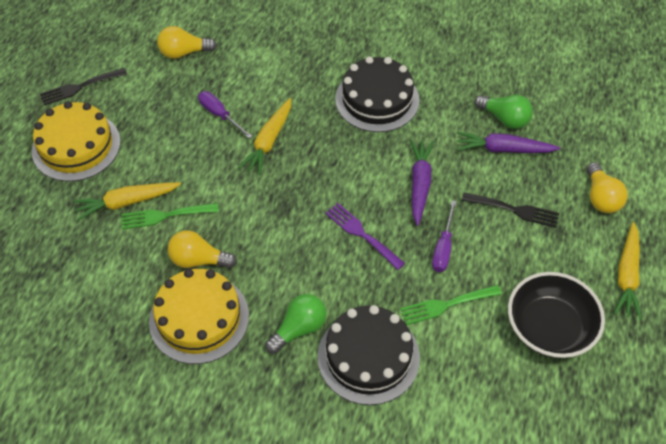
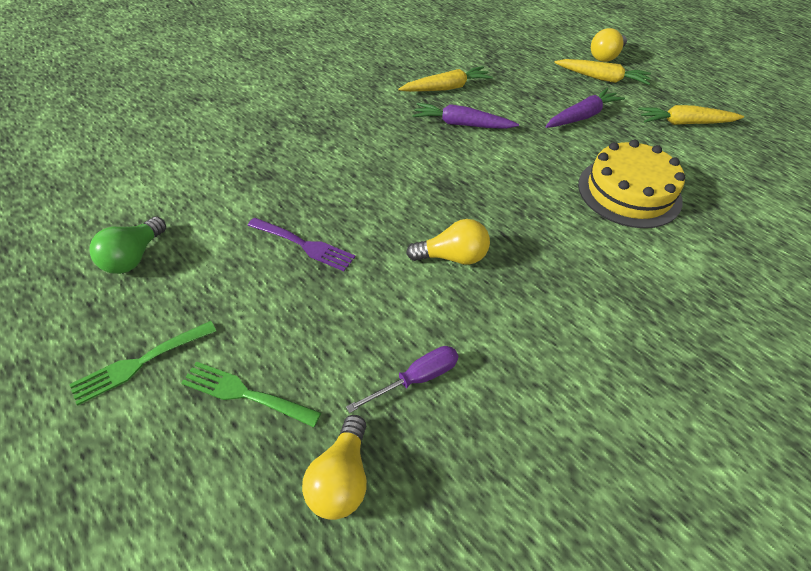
black bowl: [508,272,605,358] = 1 -> none = 0
black cake: [317,305,420,405] [335,56,419,132] = 2 -> none = 0
black fork: [40,68,127,105] [462,192,559,228] = 2 -> none = 0
green light bulb: [265,294,326,354] [474,95,533,129] = 2 -> [89,217,166,274] = 1
purple screwdriver: [198,91,252,138] [432,200,457,272] = 2 -> [346,346,458,413] = 1
yellow cake: [32,101,121,182] [149,269,249,364] = 2 -> [578,140,685,228] = 1

